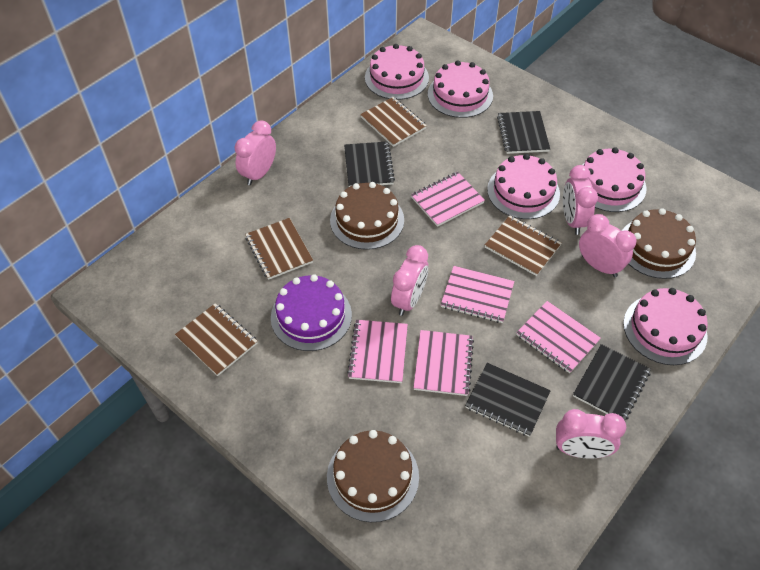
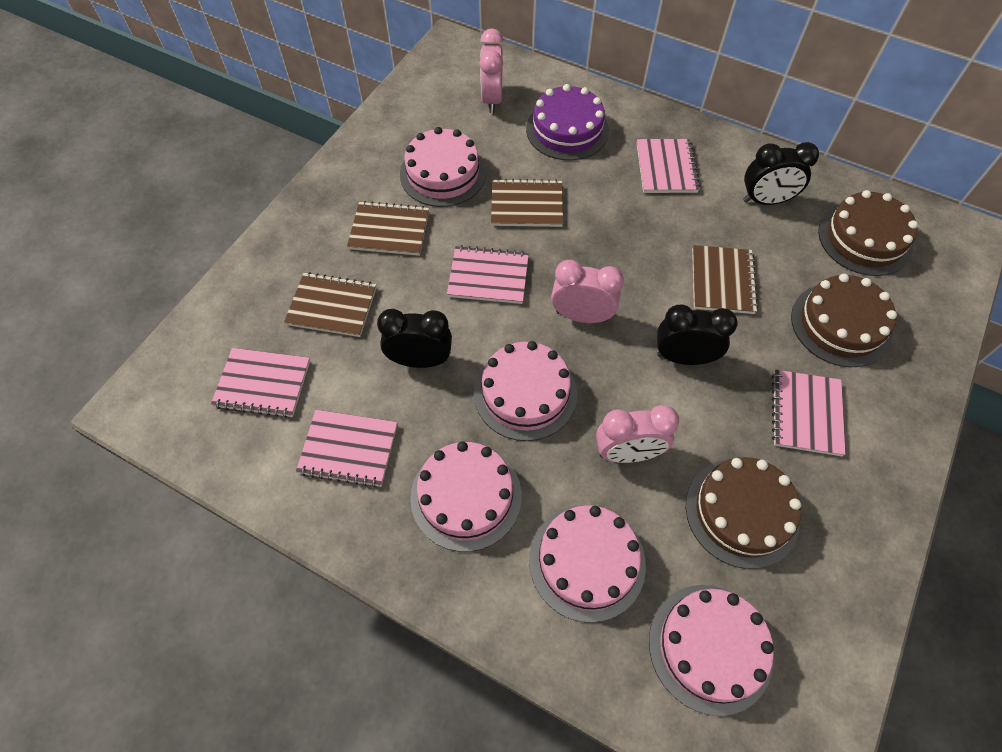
black clock: none = 0 -> [377,309,452,368] [657,304,738,365] [743,142,819,205] = 3
black notebook: [344,141,395,187] [465,363,551,437] [497,111,550,154] [573,344,651,420] = 4 -> none = 0
pink clock: [235,120,276,185] [391,245,428,316] [556,409,626,459] [563,165,598,235] [579,214,637,277] = 5 -> [480,28,503,113] [551,260,624,323] [596,405,679,463] = 3

